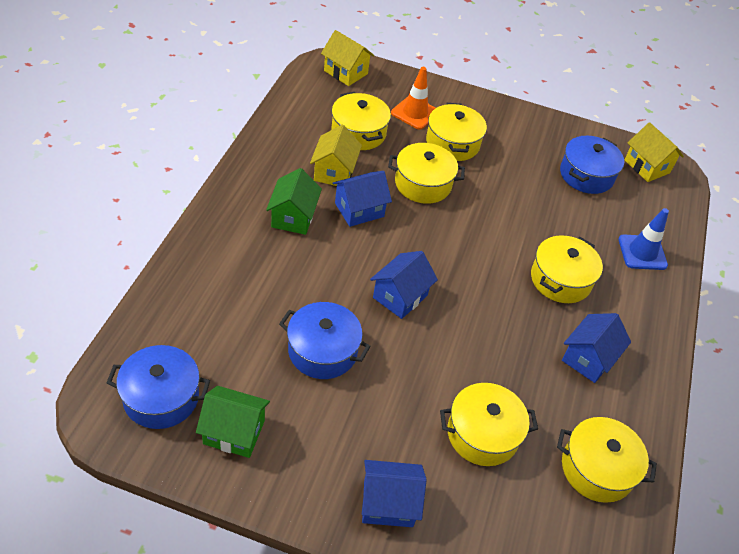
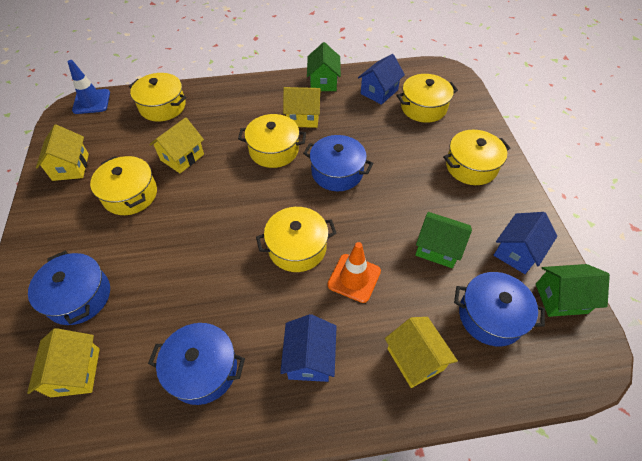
blue house: [333,171,392,227] [362,460,426,527] [370,251,438,319] [562,313,631,383] = 4 -> [280,314,337,382] [358,54,405,105] [494,212,557,274] = 3
blue pot: [107,345,210,429] [279,302,371,379] [560,136,624,194] = 3 -> [28,251,110,325] [148,323,245,405] [303,135,373,191] [454,272,545,346] = 4
green house: [196,386,270,458] [266,168,322,235] = 2 -> [307,42,341,91] [415,212,472,268] [536,264,610,317] = 3
yellow house: [310,125,362,186] [321,30,374,86] [625,122,684,182] = 3 -> [27,328,100,398] [36,125,89,181] [149,117,204,173] [283,87,321,128] [385,317,458,388] = 5

